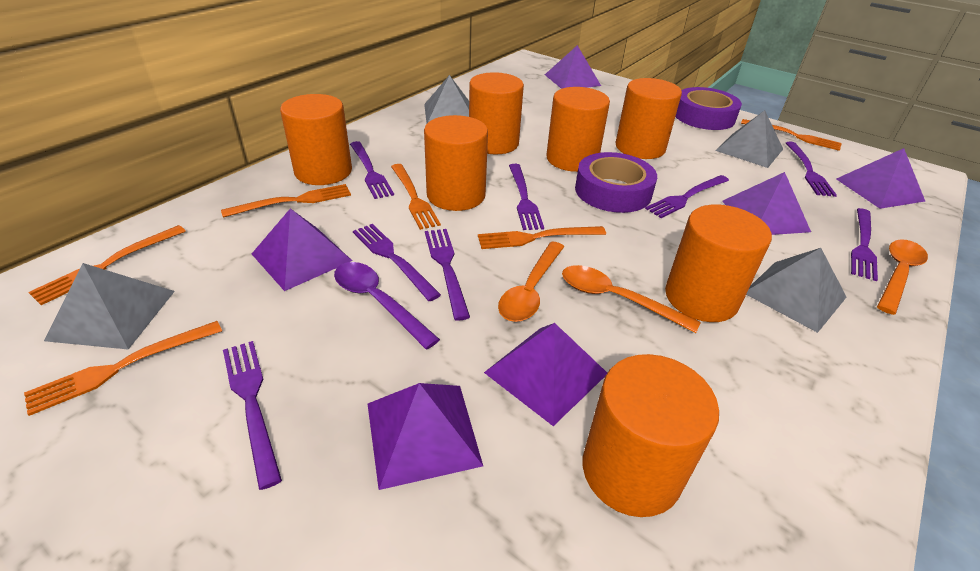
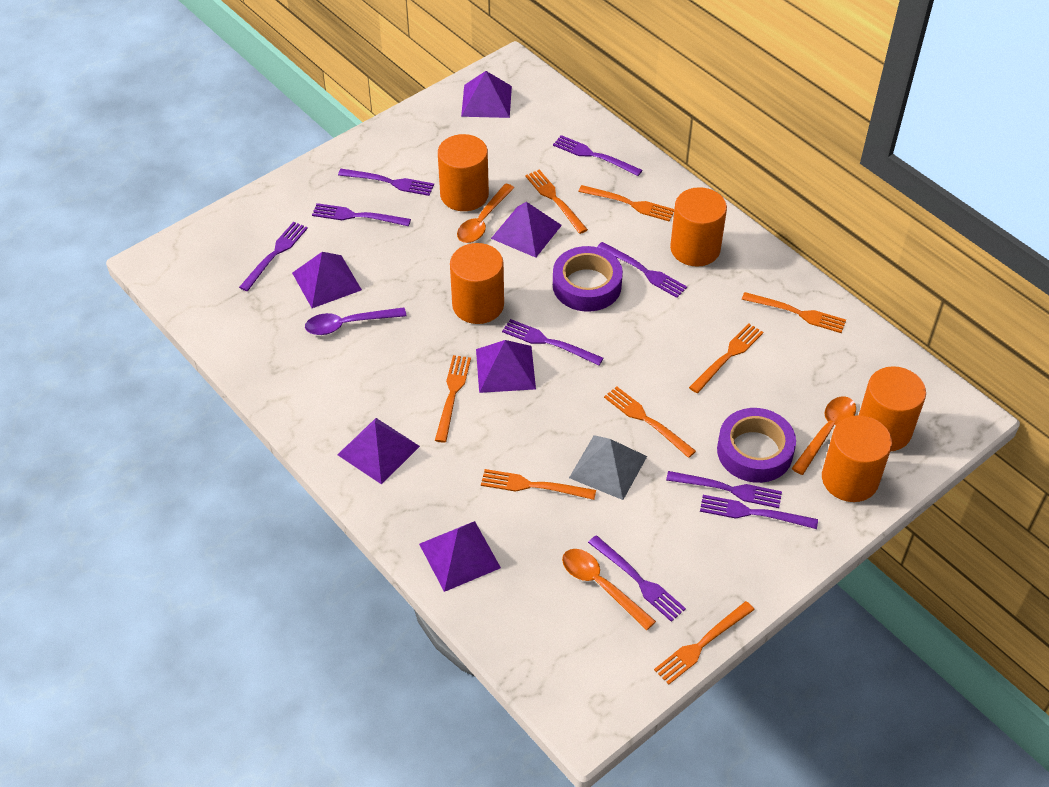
grey pyramid: [44,263,175,350] [424,75,469,123] [715,110,783,168] [746,248,846,333] = 4 -> [569,435,647,500] = 1
orange cylinder: [280,94,352,185] [424,115,488,211] [469,72,524,154] [546,87,610,172] [583,354,719,517] [616,78,682,159] [665,205,772,322] = 7 -> [438,134,489,211] [450,243,504,324] [670,187,727,267] [822,415,892,502] [859,366,926,451] = 5
orange fork: [24,321,222,416] [29,225,186,305] [221,184,351,218] [391,164,441,230] [478,226,606,249] [741,119,842,151] = 6 -> [435,355,471,443] [481,469,596,500] [525,170,588,234] [578,185,674,221] [604,386,696,458] [654,601,755,685] [689,323,763,393] [742,292,846,333] = 8
purple fork: [223,341,282,490] [350,141,394,199] [353,224,441,301] [425,229,470,321] [509,164,544,230] [645,175,729,218] [786,141,837,197] [851,208,878,281] = 8 -> [239,222,308,291] [312,203,411,226] [338,169,434,196] [502,319,603,365] [553,135,642,176] [588,535,686,622] [597,242,687,298] [666,471,782,508] [700,495,818,529] = 9

